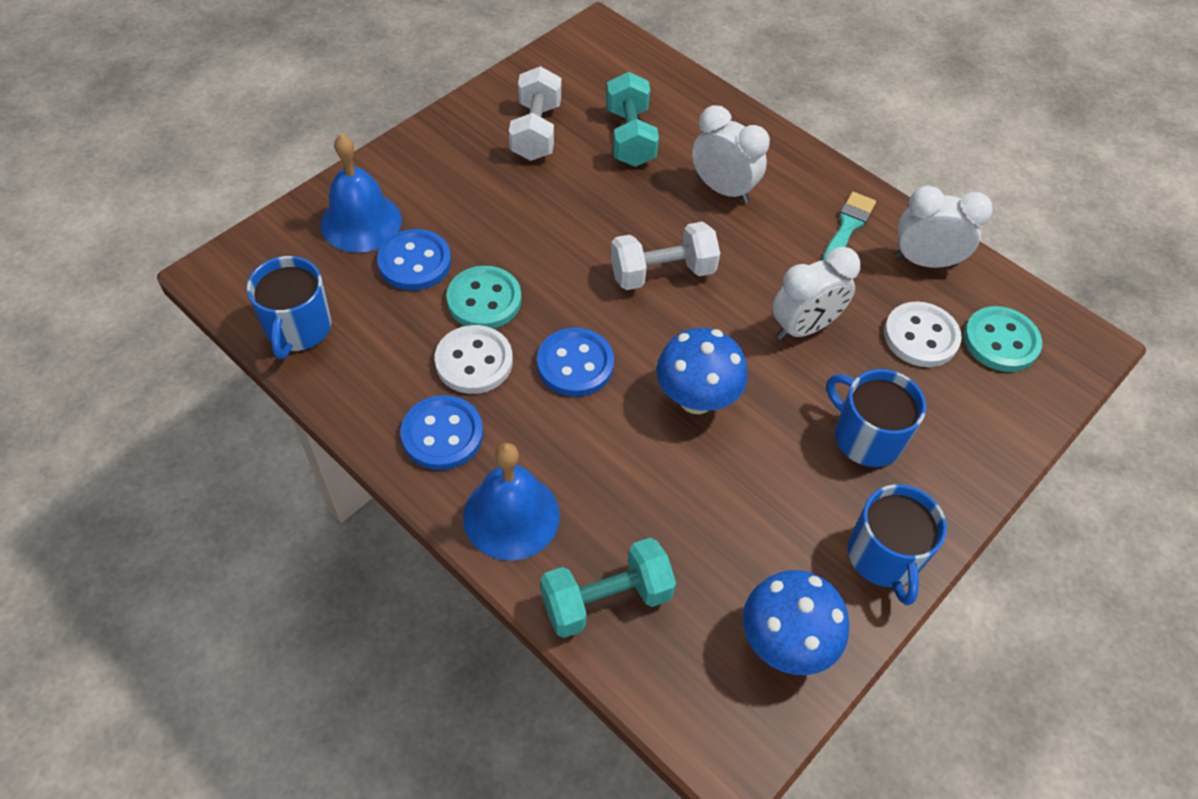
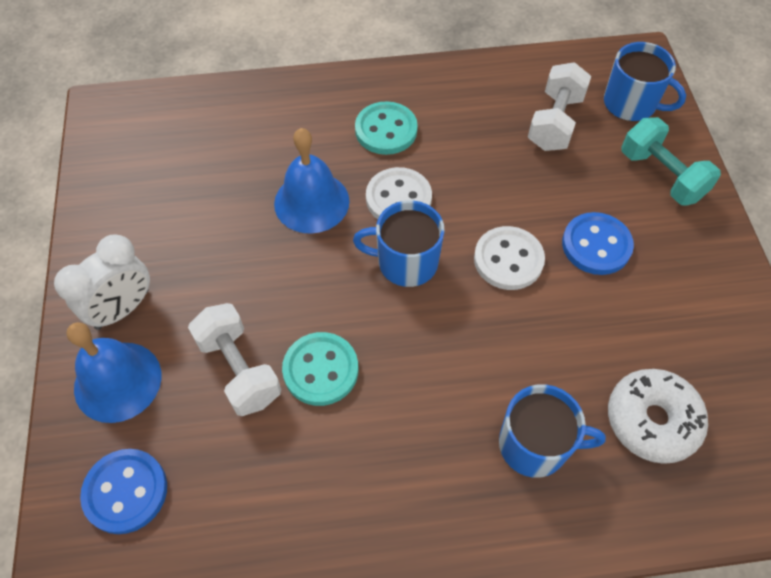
blue button: [377,229,451,291] [401,395,483,470] [537,328,614,397] = 3 -> [80,449,167,534] [562,212,634,275] = 2
blue mushroom: [656,328,748,414] [743,570,849,675] = 2 -> none = 0
turquoise brush: [823,192,876,260] = 1 -> none = 0
turquoise dumbbell: [541,538,676,638] [606,72,659,167] = 2 -> [621,117,721,205] = 1
white clock: [692,105,770,203] [772,247,861,340] [895,186,993,268] = 3 -> [54,234,150,330] = 1
white donut: none = 0 -> [608,369,708,464] = 1

